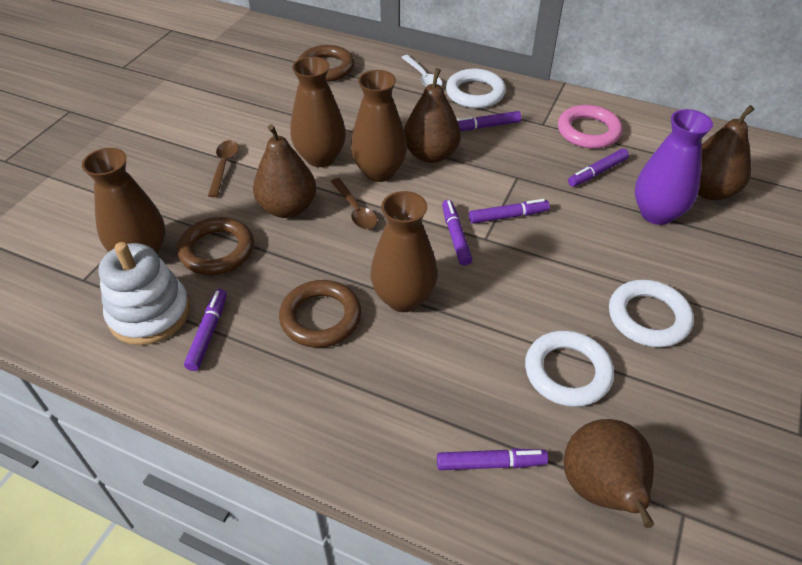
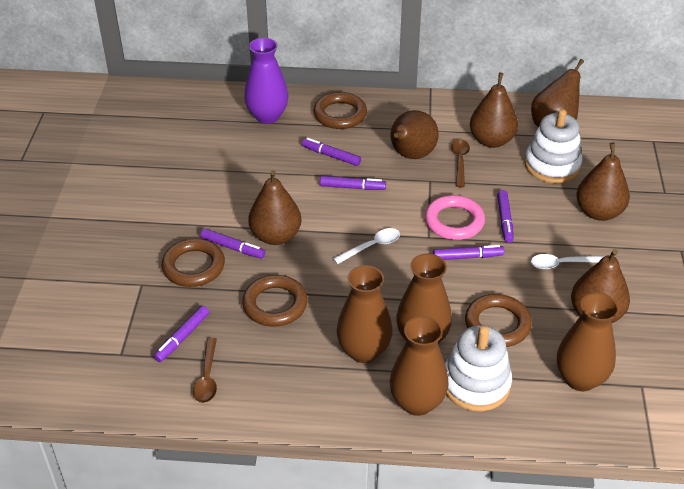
brown pear: [253,124,316,218] [404,68,461,163] [564,419,654,528] [698,105,755,200] = 4 -> [248,170,302,245] [391,110,439,159] [470,73,518,148] [531,59,584,127] [571,249,630,323] [577,143,630,221] = 6
brown ring: [177,217,254,275] [279,280,361,348] [298,45,355,82] = 3 -> [162,238,225,287] [242,275,308,327] [313,92,367,129] [465,294,532,347] = 4
white ring: [446,69,506,108] [525,330,614,407] [609,280,694,347] = 3 -> none = 0
white spoon: [401,55,442,87] = 1 -> [333,228,400,264] [531,254,605,269] = 2
white stacking toy: [99,242,190,345] = 1 -> [445,325,512,412] [525,109,582,183] = 2

